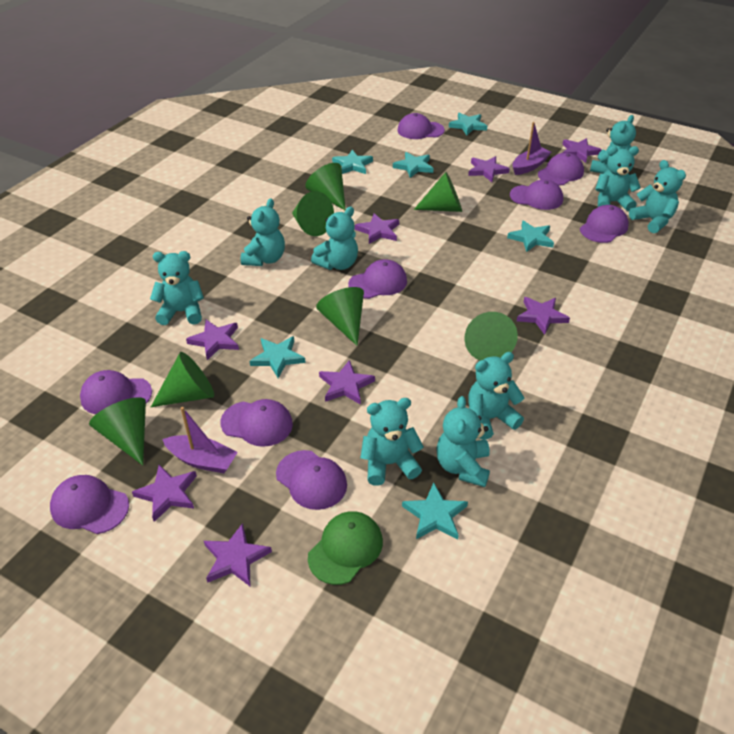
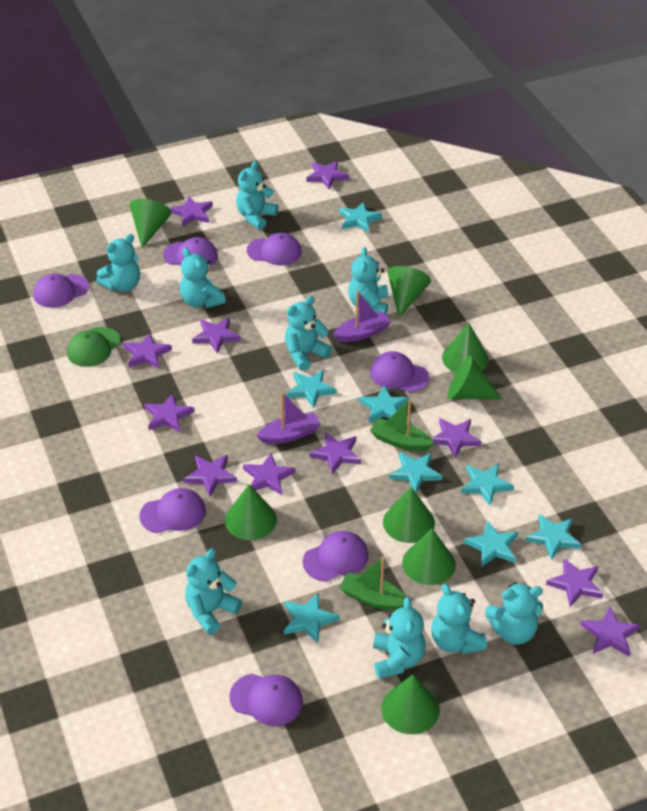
green boat: none = 0 -> [339,557,407,611] [370,399,435,451] = 2
green cone: [89,397,146,465] [151,352,214,407] [292,191,334,236] [305,163,346,210] [316,287,364,346] [414,172,462,212] [465,312,518,360] = 7 -> [130,199,171,248] [225,484,277,540] [381,675,440,734] [383,487,435,543] [387,266,431,318] [402,528,456,585] [442,323,489,373] [448,356,503,400] = 8
purple cap: [50,475,129,534] [80,370,152,414] [220,399,293,447] [276,450,347,510] [348,259,407,299] [397,113,445,139] [510,179,563,210] [538,153,584,185] [580,205,629,243] = 9 -> [34,273,89,308] [139,488,206,533] [163,237,218,267] [229,674,303,726] [247,233,302,265] [302,531,369,581] [370,351,429,392] = 7
purple star: [132,465,197,522] [186,320,239,360] [204,523,272,587] [319,360,375,405] [355,213,399,244] [468,156,510,182] [517,297,570,335] [562,138,602,163] = 8 -> [123,333,172,369] [144,393,195,432] [170,196,213,226] [184,455,237,496] [192,318,241,353] [243,453,295,495] [306,161,349,189] [310,433,361,474] [431,418,482,458] [546,558,603,607] [580,606,640,657] = 11
turquoise star: [250,336,306,378] [332,150,373,174] [393,152,434,178] [402,483,468,540] [449,113,487,135] [507,220,554,252] = 6 -> [284,593,339,643] [287,370,337,408] [339,202,382,233] [359,385,410,423] [389,452,442,493] [461,463,514,506] [464,521,518,566] [525,514,582,560] = 8

